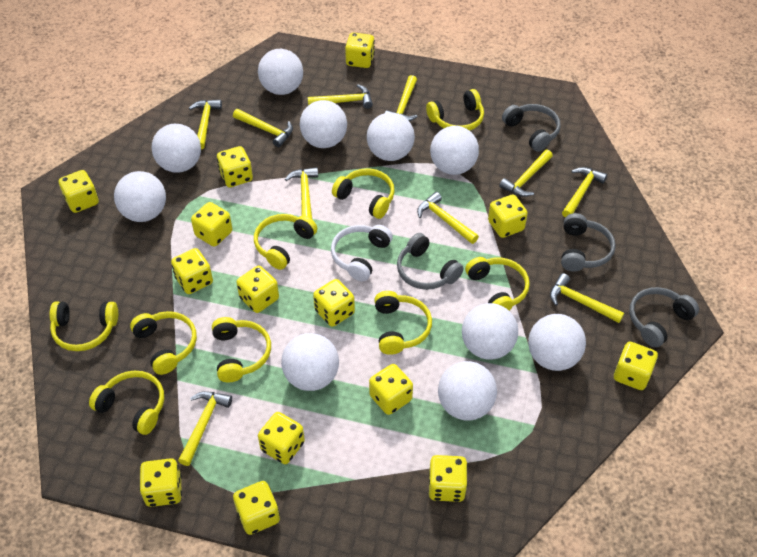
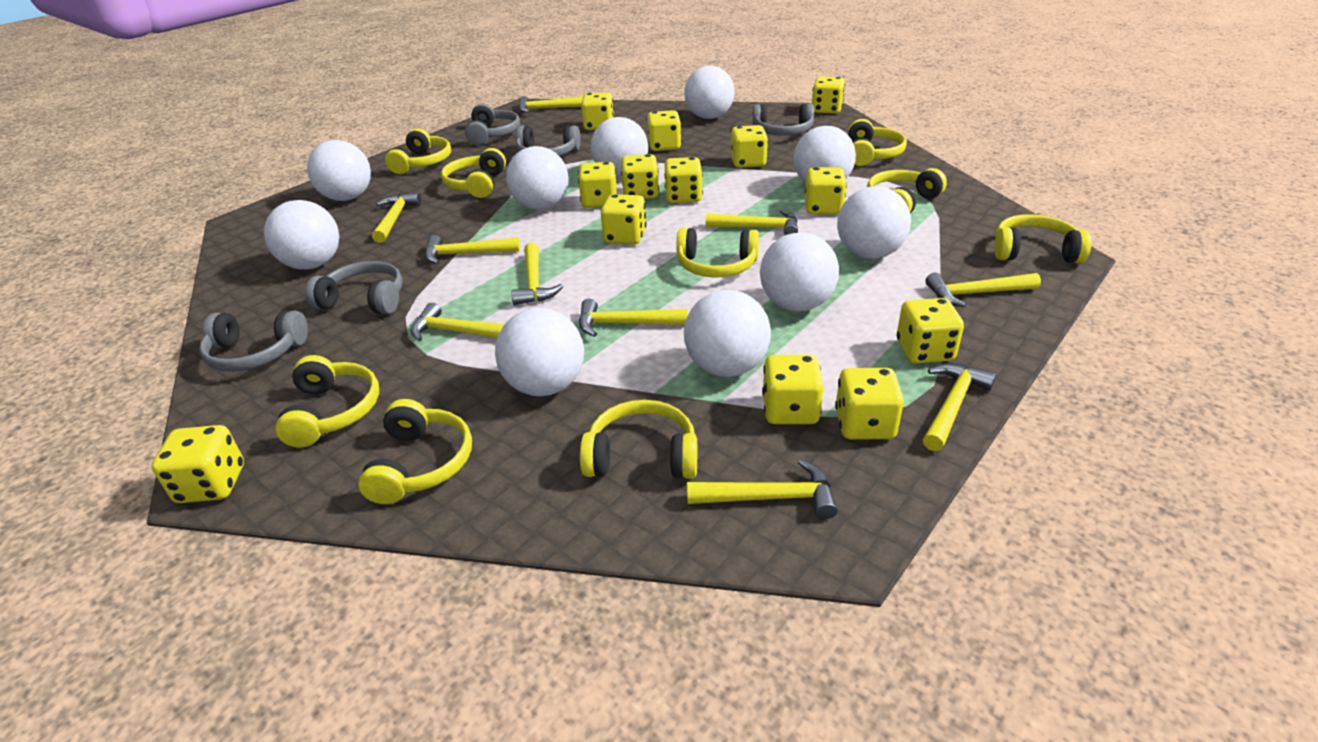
grey headphones: [397,233,464,290] [502,104,561,152] [561,213,616,272] [629,287,699,348] = 4 -> [199,311,308,372] [305,261,403,314] [465,104,520,145] [516,125,581,156] [753,104,814,136] = 5
white headphones: [331,225,393,281] = 1 -> none = 0
yellow dice: [59,170,99,213] [139,458,182,507] [171,248,213,294] [191,202,232,247] [217,146,253,187] [233,481,280,535] [236,266,279,313] [258,412,305,464] [313,279,355,327] [345,32,375,68] [369,364,413,415] [429,455,468,502] [488,195,528,238] [614,342,658,390] = 14 -> [151,425,244,503] [578,162,617,208] [581,93,614,130] [601,194,647,244] [621,154,659,199] [647,110,682,151] [664,157,703,203] [731,125,768,168] [762,355,824,424] [805,167,847,214] [812,76,845,114] [835,368,904,439] [897,298,964,363] = 13

